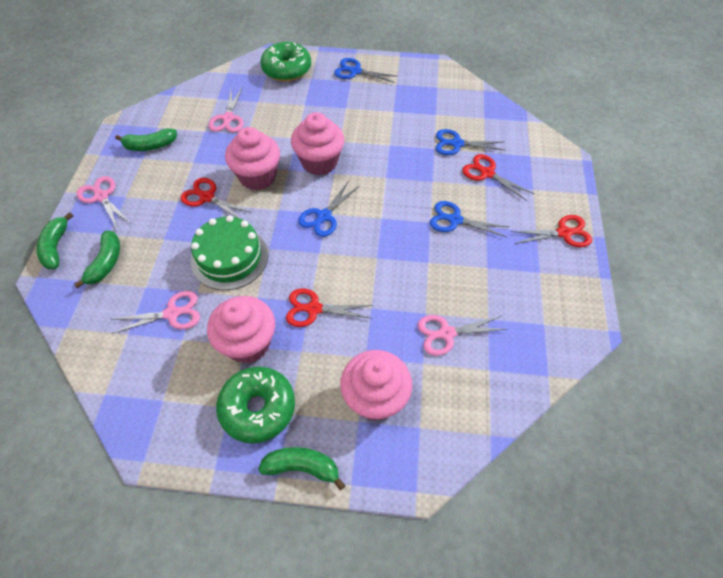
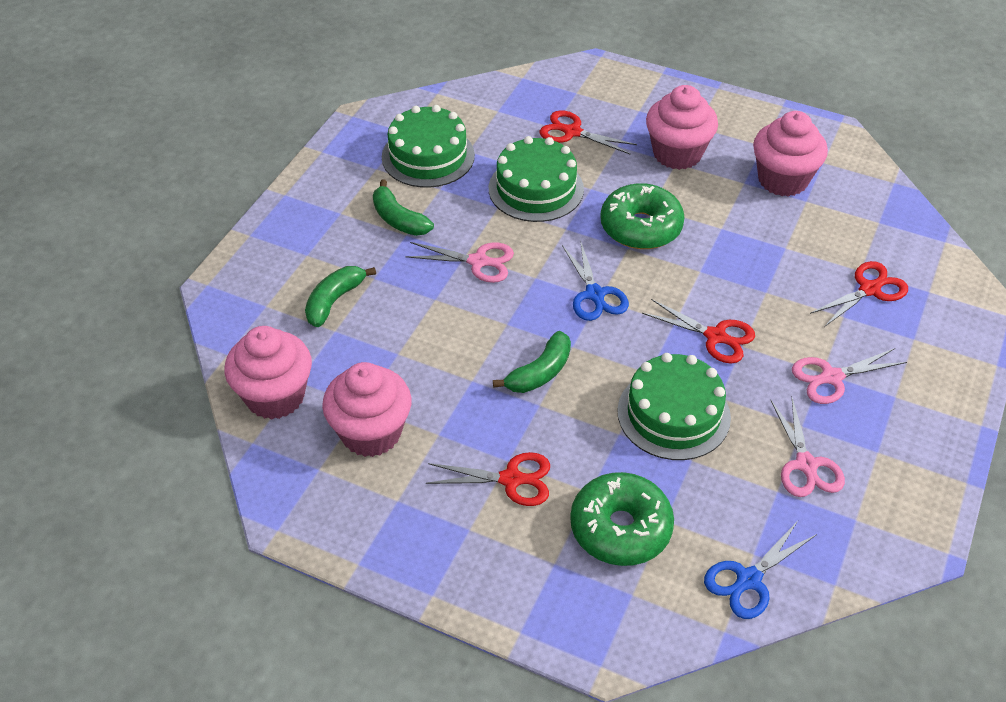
blue scissors: [298,182,360,237] [334,58,398,83] [430,201,509,237] [435,129,506,155] = 4 -> [562,240,629,321] [704,521,817,619] = 2
green banana: [36,212,73,269] [74,230,120,288] [115,128,177,151] [258,447,346,490] = 4 -> [305,266,376,327] [373,180,434,236] [493,331,571,393] = 3
green cake: [191,215,268,290] = 1 -> [382,105,475,188] [489,136,584,222] [617,353,731,460] = 3
pink scissors: [77,176,130,230] [111,291,200,334] [208,87,243,132] [418,315,507,356] = 4 -> [405,242,514,283] [771,398,845,497] [792,348,907,404] = 3

